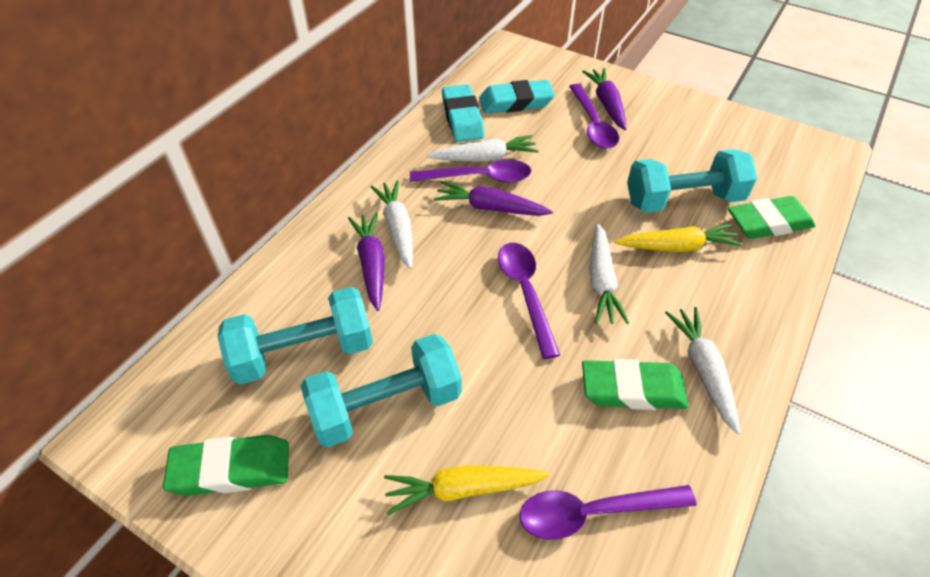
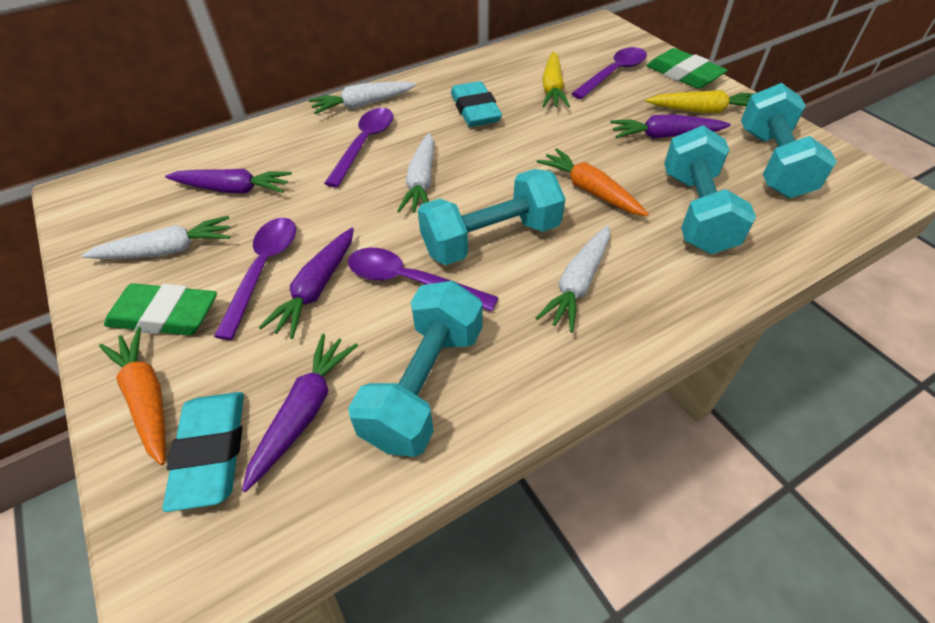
green eraser: [163,435,289,496] [582,359,689,410] [728,196,816,239] = 3 -> [104,283,217,335] [647,48,728,89] = 2
orange carrot: none = 0 -> [99,327,166,465] [537,148,649,216] = 2
purple carrot: [348,213,385,311] [434,181,553,216] [582,68,626,130] = 3 -> [165,169,292,194] [242,334,358,492] [259,228,354,339] [610,114,731,139] = 4
turquoise dumbbell: [218,287,373,385] [301,334,461,447] [627,149,757,213] = 3 -> [348,281,482,457] [418,169,565,265] [664,125,756,254] [741,83,837,198] = 4

